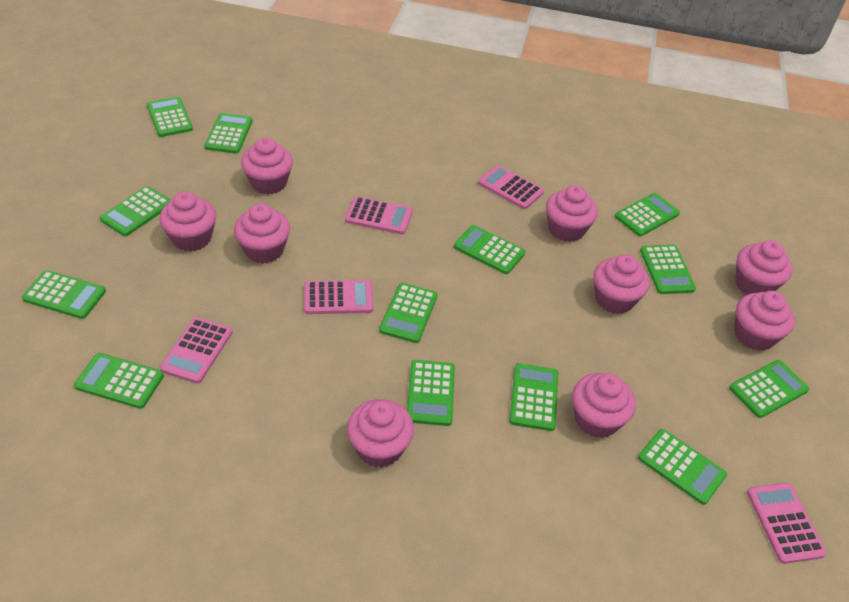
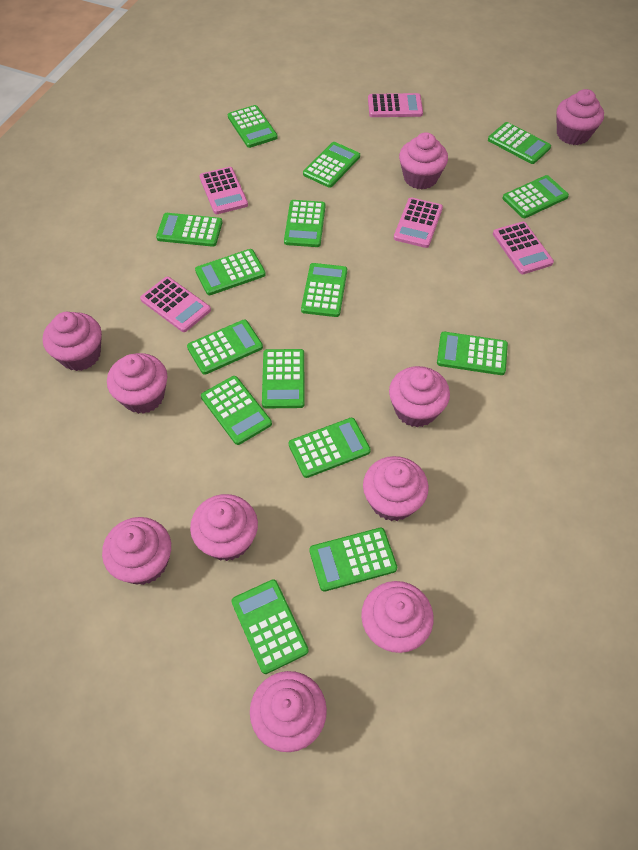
green calculator: [22,270,106,319] [74,353,164,409] [100,186,171,236] [147,97,193,137] [204,113,253,154] [379,283,438,343] [407,360,455,426] [454,225,525,274] [510,363,558,431] [615,193,680,236] [638,429,727,505] [640,245,696,294] [729,360,809,418] = 13 -> [156,213,222,247] [187,320,263,375] [195,249,266,295] [201,376,272,445] [228,105,278,148] [231,580,309,674] [262,349,305,408] [284,200,325,247] [289,418,371,478] [301,263,347,317] [303,142,360,188] [309,528,397,592] [437,332,508,375] [488,122,551,164] [503,175,569,218] = 15
pink cupcake: [160,191,216,252] [234,204,290,263] [241,137,293,195] [347,399,414,468] [546,185,598,242] [572,373,636,438] [593,254,649,314] [734,291,795,351] [735,240,792,295] = 9 -> [43,312,102,371] [102,517,171,585] [107,353,167,414] [190,494,258,561] [250,671,327,752] [361,581,434,653] [363,456,429,521] [389,366,450,427] [399,132,448,190] [556,89,604,145] = 10

